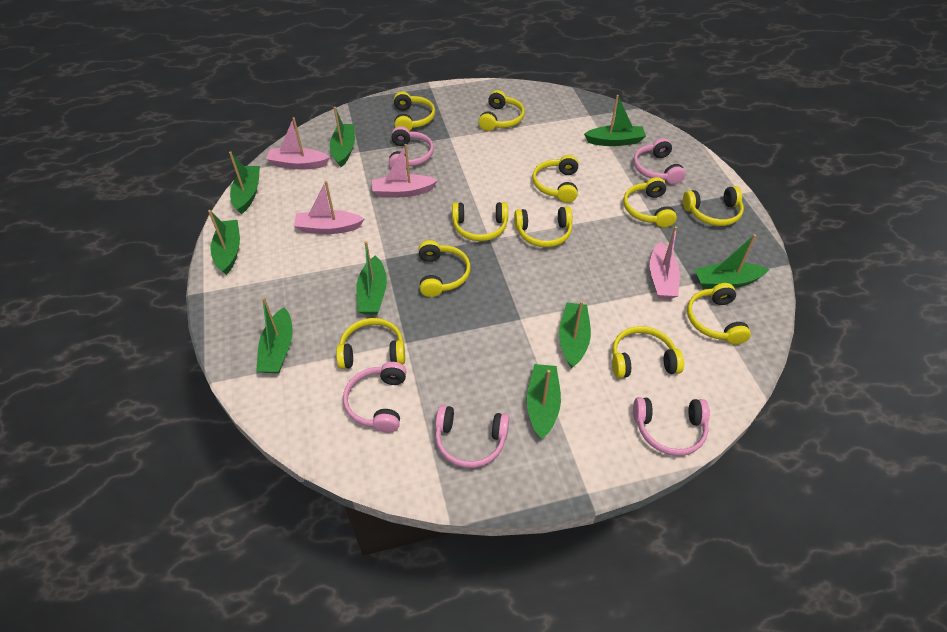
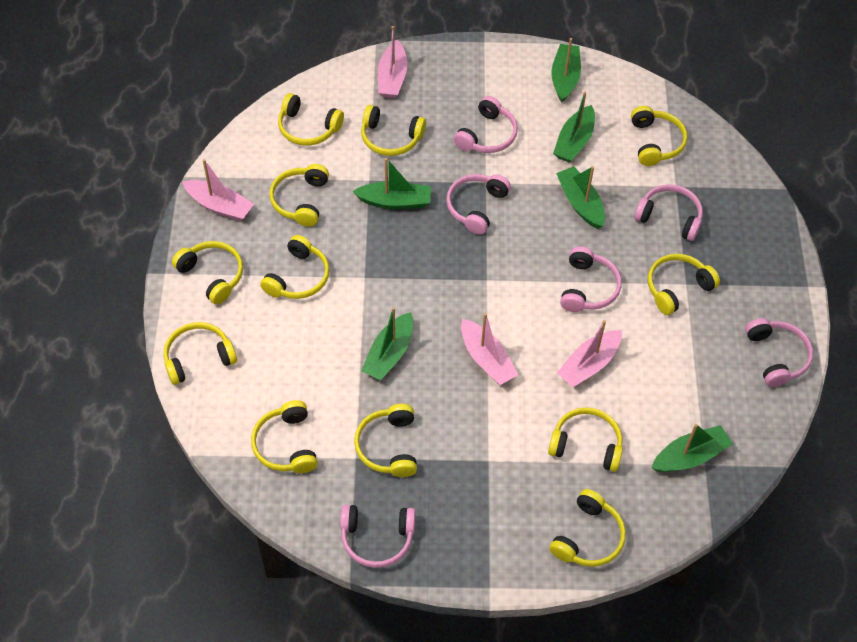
green boat: [208,210,240,275] [229,151,260,214] [256,297,293,373] [330,107,355,167] [356,241,387,315] [527,364,561,439] [559,301,591,369] [584,95,646,146] [695,234,769,289] = 9 -> [352,158,431,209] [361,307,413,380] [552,38,581,102] [553,91,595,163] [556,166,605,229] [651,424,733,472] = 6
pink headphones: [343,362,406,433] [389,126,434,168] [435,405,510,468] [633,138,686,184] [633,397,710,456] = 5 -> [340,504,416,568] [446,174,511,235] [454,96,518,153] [560,246,622,312] [634,184,703,241] [745,318,813,387] = 6
yellow headphones: [336,318,405,369] [394,91,435,131] [419,240,471,297] [452,202,508,241] [478,90,525,131] [514,207,572,247] [532,155,578,203] [612,326,684,378] [623,177,677,228] [683,186,744,226] [687,283,751,345] = 11 -> [164,322,237,385] [172,241,243,305] [251,400,318,473] [260,235,330,299] [269,164,329,227] [278,93,344,146] [354,404,417,477] [361,105,426,156] [548,407,623,472] [549,489,626,567] [631,106,687,166] [648,254,720,315] = 12

